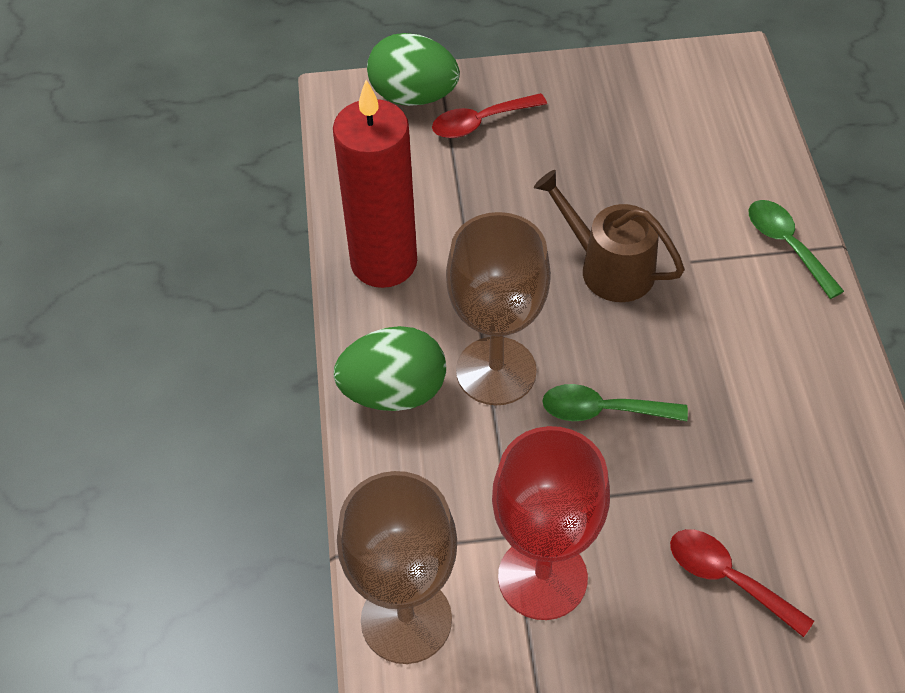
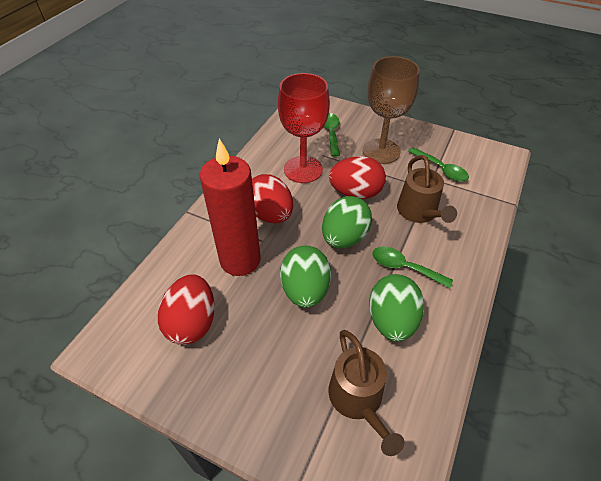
brown goblet: [337,471,457,664] [446,212,551,405] = 2 -> [363,56,420,164] = 1
brown watering can: [534,170,685,302] = 1 -> [328,330,404,456] [397,155,457,223] = 2
green egg: [334,326,446,411] [367,33,460,106] = 2 -> [280,246,331,308] [322,196,372,249] [369,274,424,342] = 3
green spoon: [542,384,688,421] [749,200,844,299] = 2 -> [324,113,340,157] [372,246,453,288] [408,147,469,182] = 3
red egg: none = 0 -> [158,274,215,345] [252,174,293,223] [329,156,386,199] = 3
red spoon: [432,93,547,138] [670,529,814,637] = 2 -> none = 0

